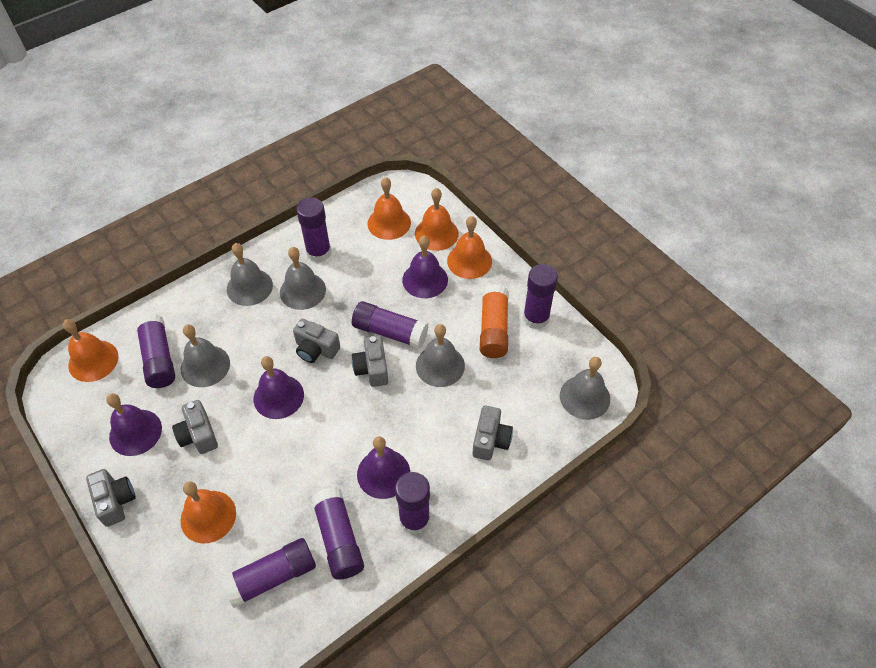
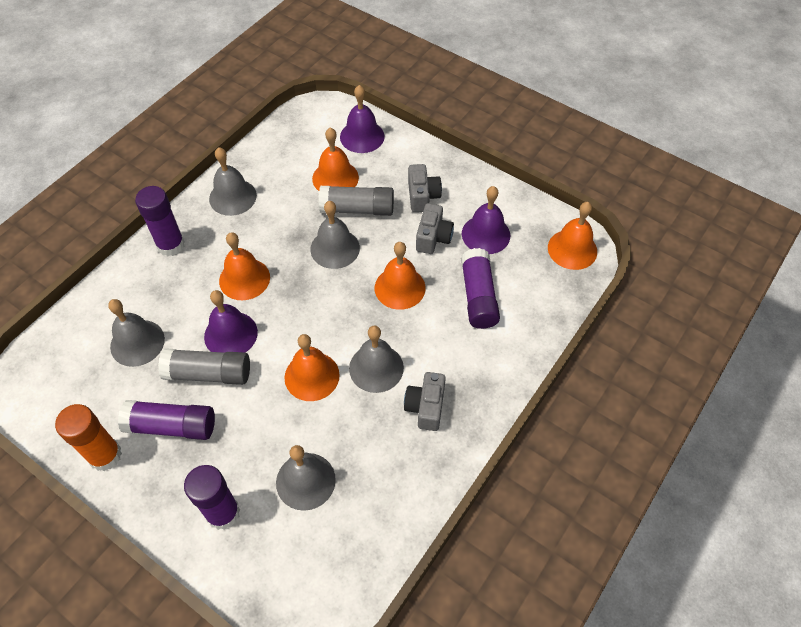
grey camera: [86,469,135,527] [172,400,218,454] [293,319,340,363] [352,336,388,387] [472,406,513,460] = 5 -> [404,372,446,431] [408,164,442,212] [416,203,454,254] = 3
grey glue stick: none = 0 -> [158,348,250,385] [319,186,394,216] = 2
purple bell: [106,393,162,456] [254,356,304,419] [357,436,410,499] [402,236,448,298] = 4 -> [204,290,258,353] [340,85,385,153] [462,186,510,254] = 3
purple glue stick: [135,313,175,388] [221,538,316,608] [296,197,331,262] [311,487,364,580] [352,301,429,349] [395,472,430,535] [523,264,558,329] = 7 -> [118,400,215,440] [135,186,185,256] [184,465,240,530] [461,248,500,329] = 4

